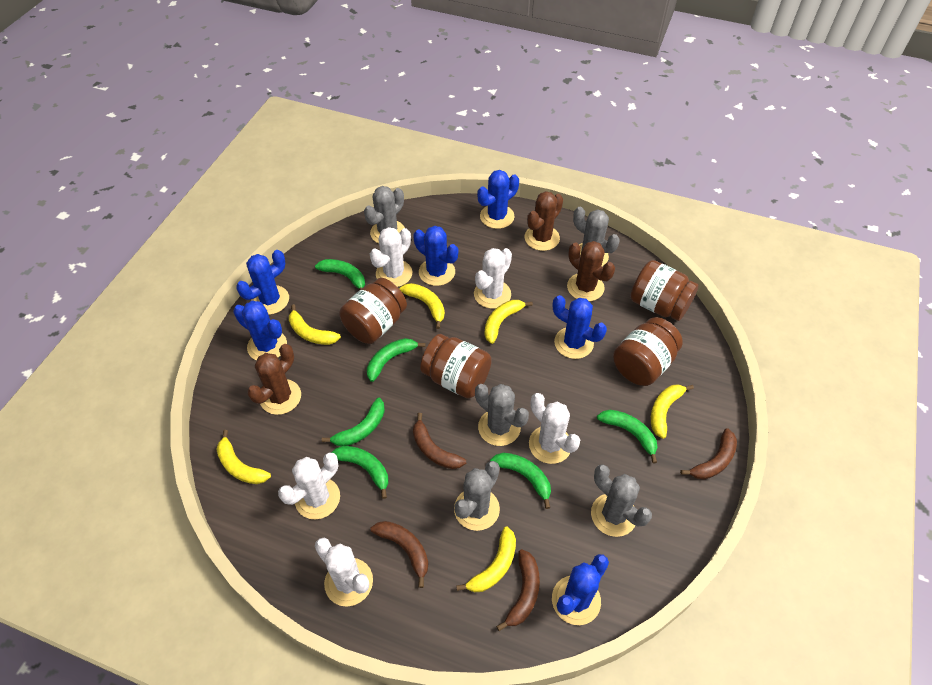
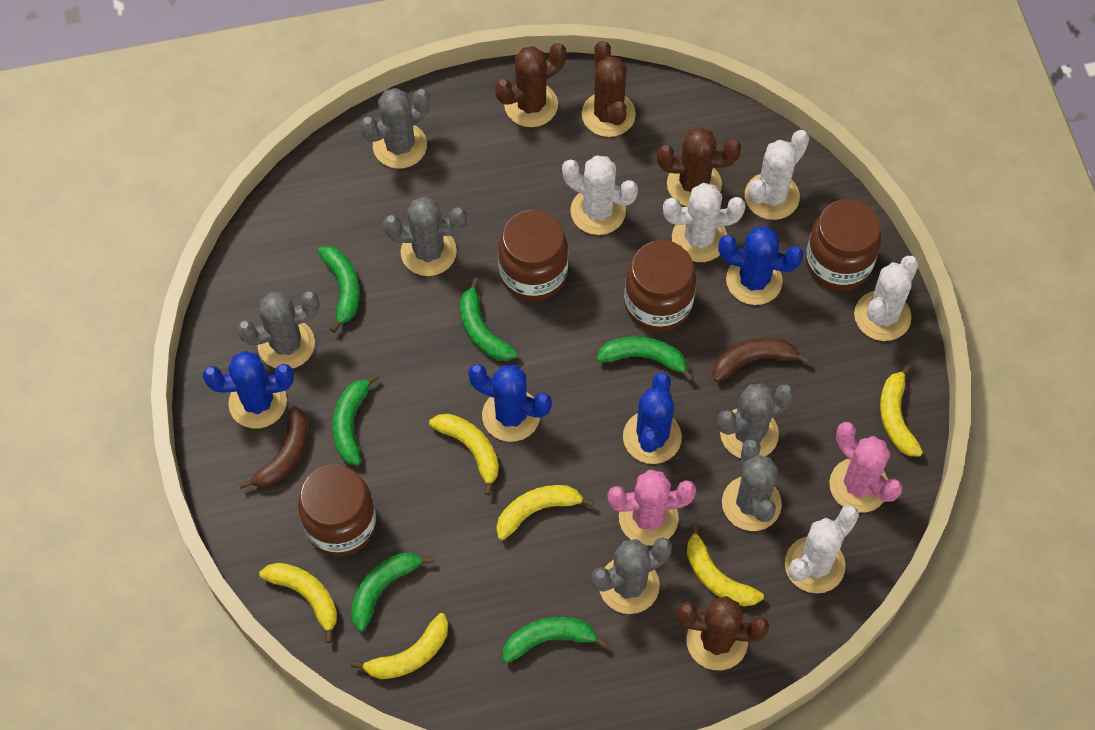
blue cactus: [233,301,287,360] [236,250,289,315] [413,226,458,286] [477,170,519,229] [552,554,609,625] [553,295,607,359] = 6 -> [203,351,294,428] [468,364,552,442] [623,373,682,464] [718,226,804,305] = 4
brown banana: [371,521,428,588] [413,413,466,469] [496,549,540,631] [680,428,737,480] = 4 -> [239,406,308,489] [713,338,809,382] = 2
brown cactus: [247,344,301,415] [525,191,563,251] [567,241,615,301] = 3 -> [495,43,566,127] [582,41,636,137] [657,127,741,207] [677,596,769,670] = 4
grey cactus: [364,186,405,244] [454,461,500,531] [475,384,529,446] [573,207,620,267] [591,465,652,537] = 5 -> [237,291,320,369] [360,88,430,169] [383,197,467,276] [591,537,672,614] [717,383,794,458] [722,439,782,531] = 6
pink cactus: none = 0 -> [607,470,696,546] [829,422,903,513] = 2

